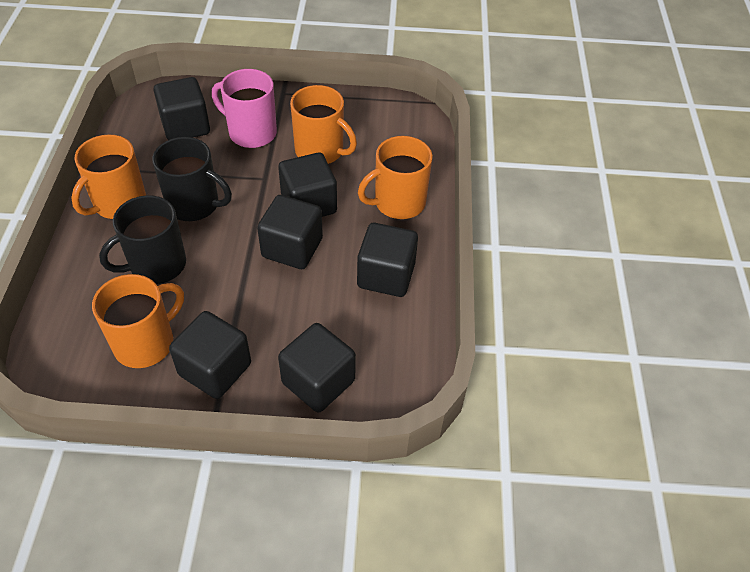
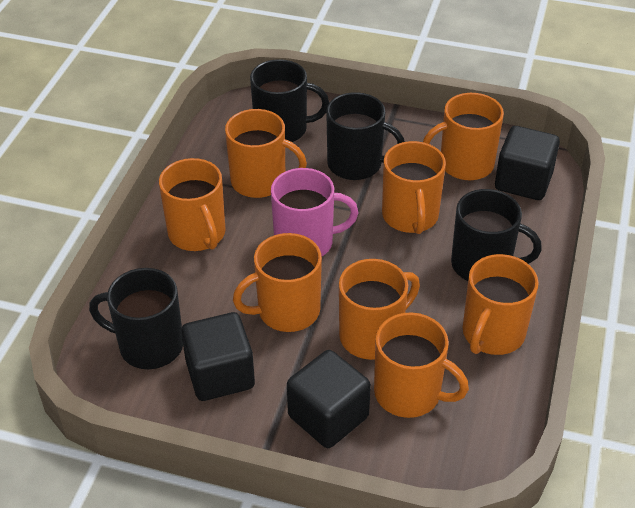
black cube: [153,77,210,140] [169,311,251,399] [257,195,323,269] [278,153,337,217] [278,323,356,413] [357,223,418,297] = 6 -> [181,312,255,401] [287,350,371,448] [495,126,560,200] = 3
black mug: [99,195,186,284] [152,137,232,221] = 2 -> [89,268,183,369] [250,59,329,142] [326,92,405,180] [451,189,542,281] = 4
orange mug: [71,135,146,219] [92,274,184,368] [290,85,357,164] [358,136,433,219] = 4 -> [159,158,226,251] [225,109,307,198] [233,233,322,332] [339,259,420,360] [374,312,469,418] [382,141,446,234] [423,93,504,180] [463,254,539,355] = 8

